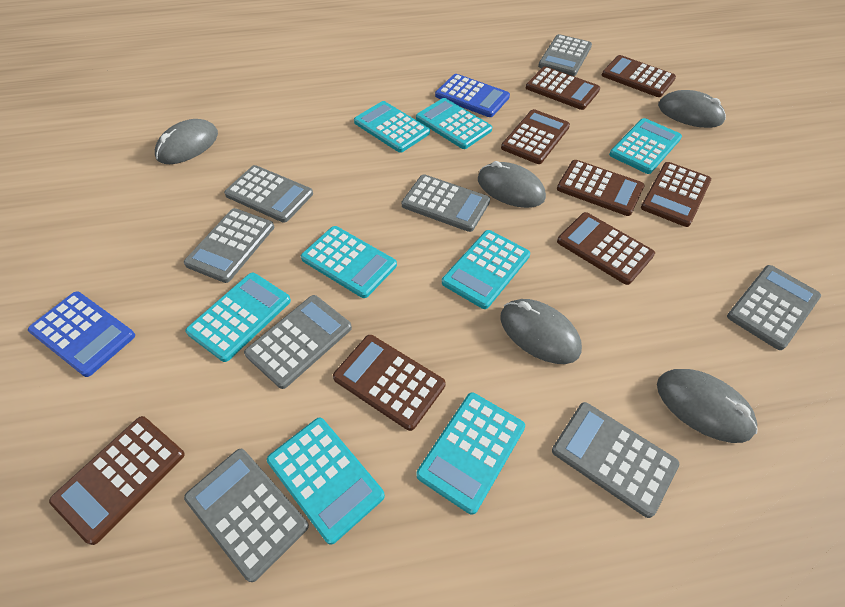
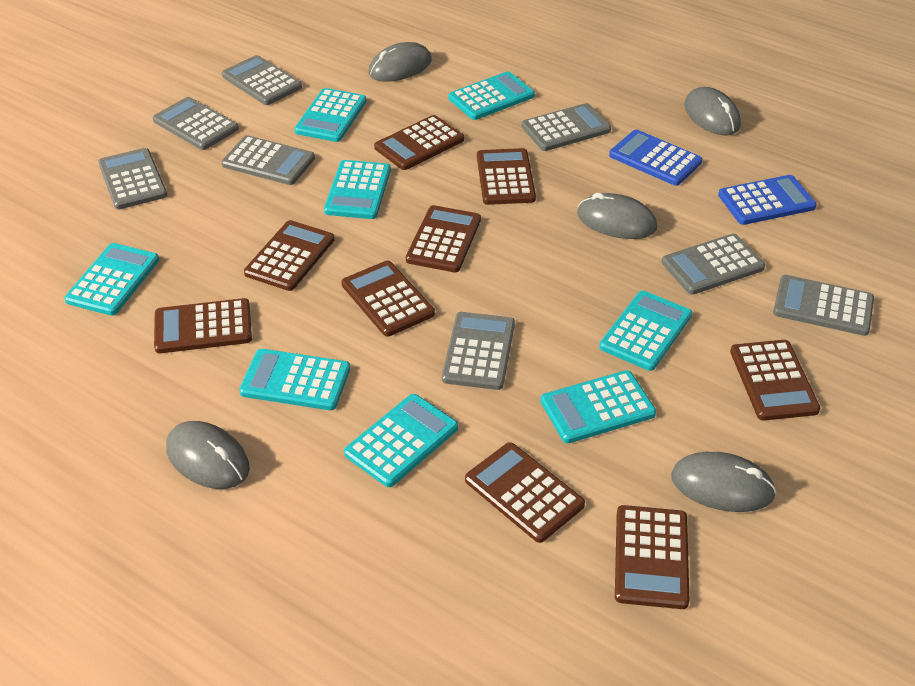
brown calculator: [49,416,185,545] [333,335,446,431] [501,109,570,164] [526,66,600,110] [557,160,645,216] [557,212,655,285] [602,55,676,97] [641,162,711,227] = 8 -> [154,298,252,353] [244,220,334,291] [341,260,435,337] [374,115,464,170] [406,205,481,272] [465,442,585,543] [477,148,536,205] [615,505,689,609] [730,340,820,421] = 9

